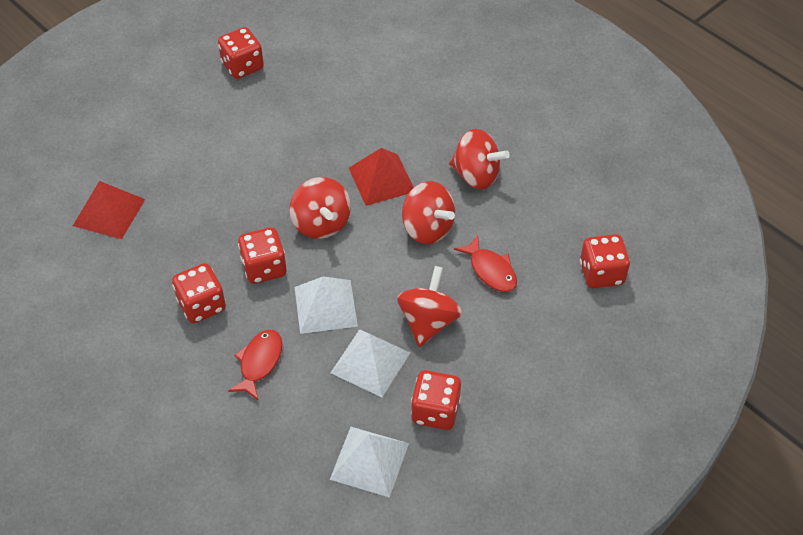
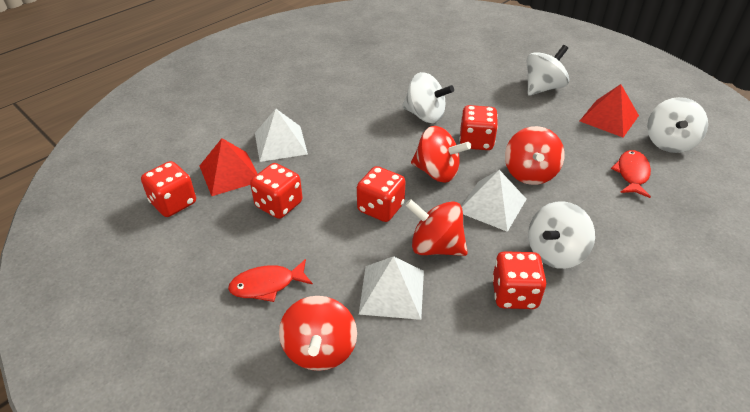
white spinning top: none = 0 -> [402,72,454,123] [527,45,569,95] [528,201,595,269] [647,97,708,153] = 4

